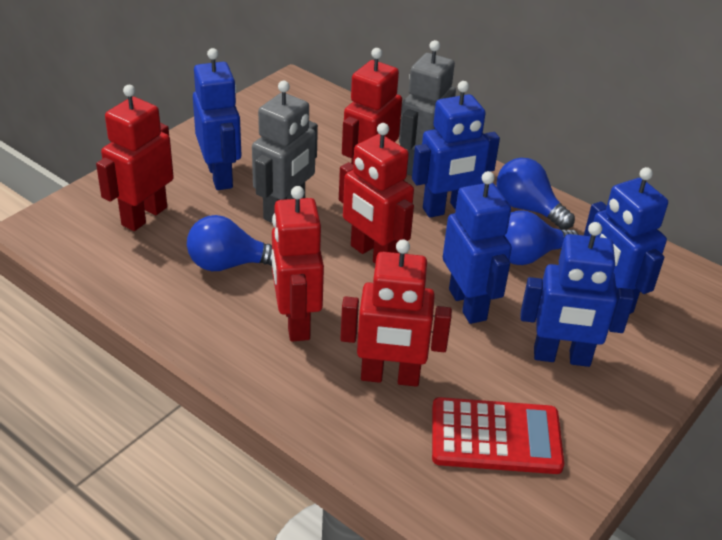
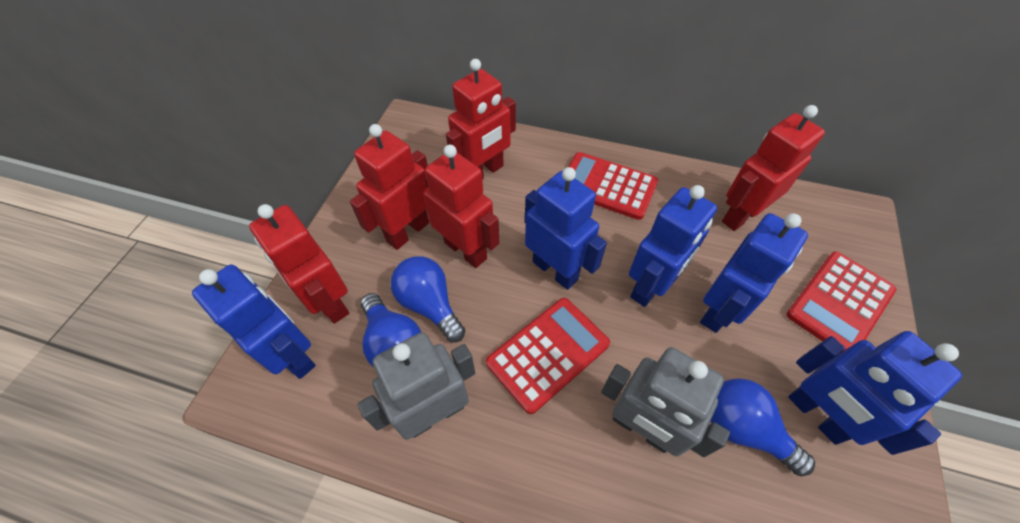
red calculator: [432,397,564,474] = 1 -> [486,298,610,414] [568,152,658,220] [786,251,896,352] = 3

